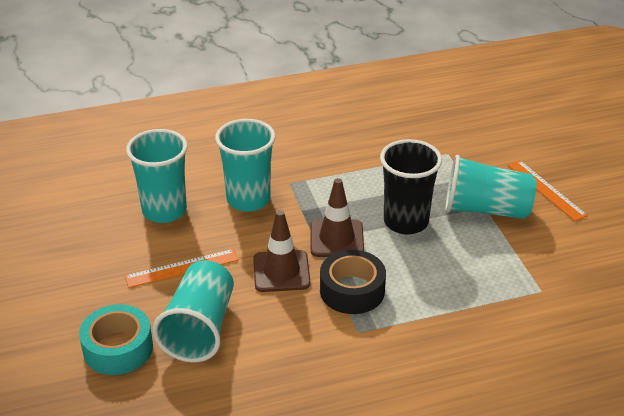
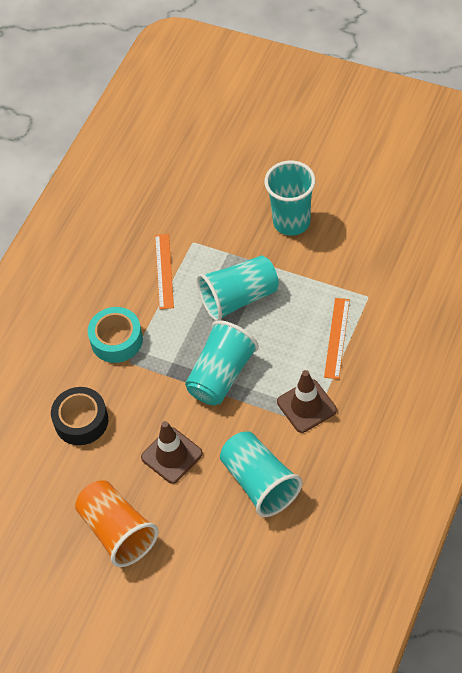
black cup: [380,139,442,235] = 1 -> none = 0
orange cup: none = 0 -> [75,480,158,567] = 1

